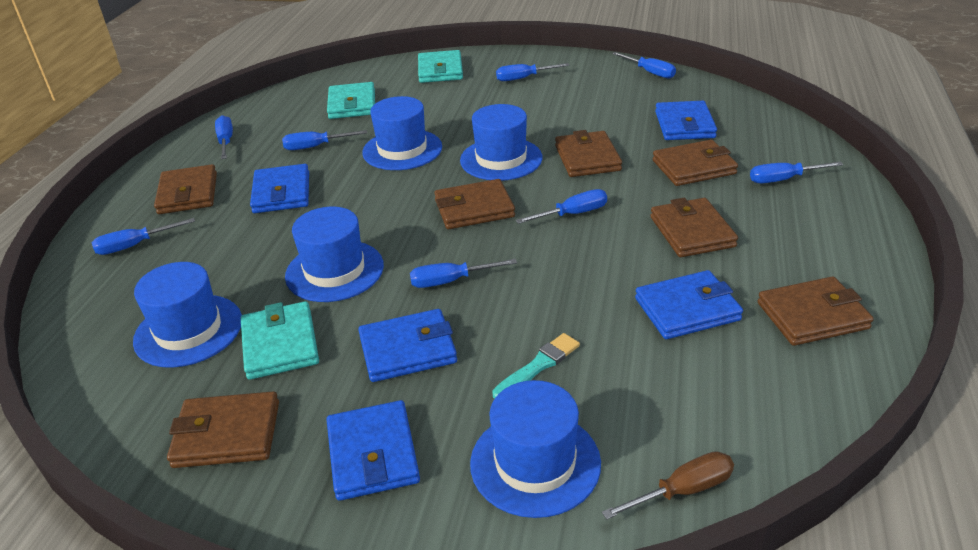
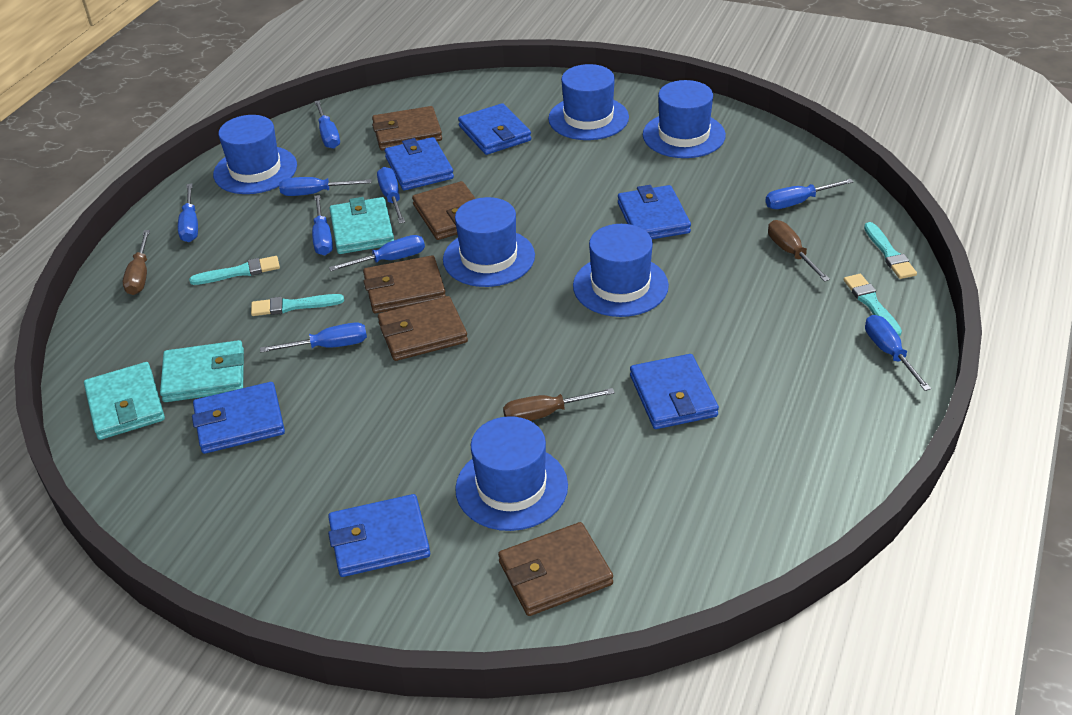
blue hat: [133,262,242,368] [285,207,384,302] [362,96,442,170] [460,104,542,181] [470,380,601,518] = 5 -> [213,115,297,194] [443,197,535,287] [455,416,568,531] [548,64,629,140] [573,224,669,317] [643,80,726,158] = 6
blue screwdriver: [92,218,195,255] [215,115,233,159] [282,130,367,150] [410,259,517,288] [496,63,570,81] [516,189,607,224] [612,52,676,78] [750,161,843,183] = 8 -> [178,184,198,242] [260,323,367,353] [279,177,372,196] [312,195,333,255] [314,100,340,149] [329,235,425,271] [377,167,405,224] [765,179,854,209] [865,315,931,391] = 9
blue wallet: [250,164,309,213] [326,400,420,501] [358,309,457,382] [635,270,743,339] [655,101,717,140] = 5 -> [192,382,285,454] [328,494,430,577] [385,137,454,190] [458,103,532,155] [618,185,691,239] [630,354,719,429] = 6
brown screwdriver: [602,451,734,520] = 1 -> [123,230,150,295] [503,388,615,421] [768,220,830,282] = 3
brown wallet: [154,164,217,214] [167,391,279,468] [434,179,515,229] [555,130,622,177] [650,198,738,257] [653,140,738,186] [758,276,874,346] = 7 -> [363,255,446,313] [372,106,442,150] [378,296,468,361] [412,181,476,240] [498,522,613,616] = 5
turquoise brush: [492,333,580,399] = 1 -> [189,256,280,285] [251,294,344,316] [844,274,902,336] [864,222,917,279] = 4

